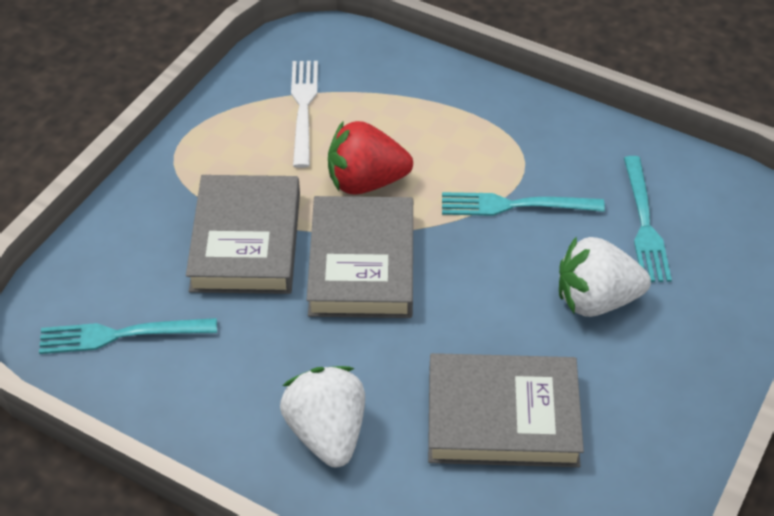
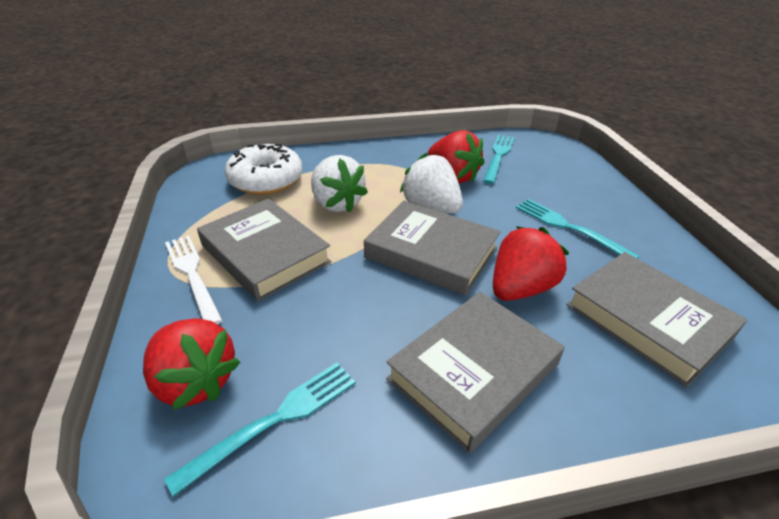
grey book: [186,175,300,294] [307,196,413,318] [428,353,584,467] = 3 -> [197,198,332,301] [364,200,500,296] [386,292,565,454] [566,252,747,387] = 4
red strawberry: [328,121,413,195] = 1 -> [143,318,240,410] [428,130,485,183] [493,226,569,301] = 3
white donut: none = 0 -> [225,144,303,195] = 1

